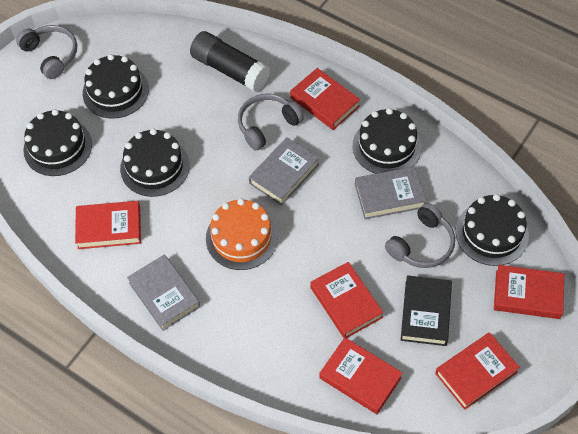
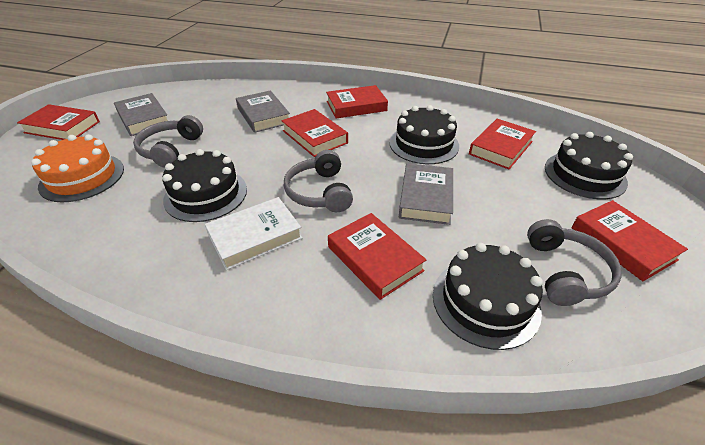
black book: [401,275,452,346] = 1 -> none = 0
black cake: [23,109,92,176] [83,54,149,119] [120,128,190,197] [353,108,421,174] [456,194,529,266] = 5 -> [162,149,247,222] [389,105,459,164] [433,243,543,350] [545,132,633,199] = 4
black glue stick: [190,31,270,92] = 1 -> none = 0
white book: none = 0 -> [205,197,302,270] = 1

